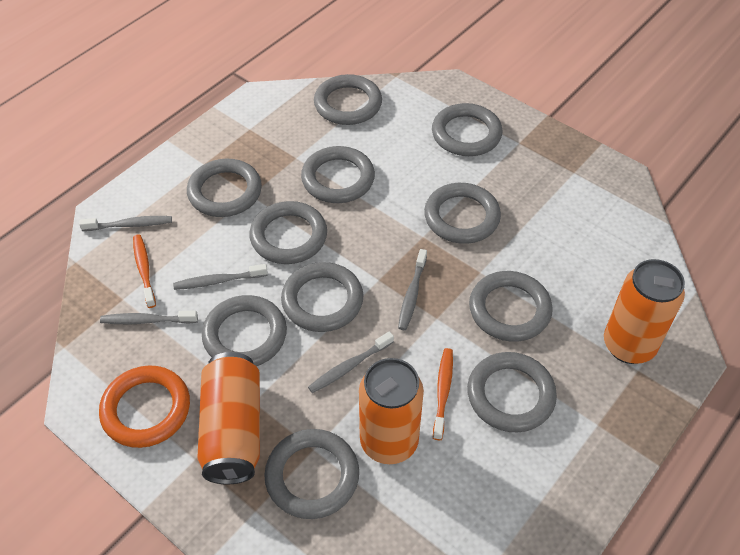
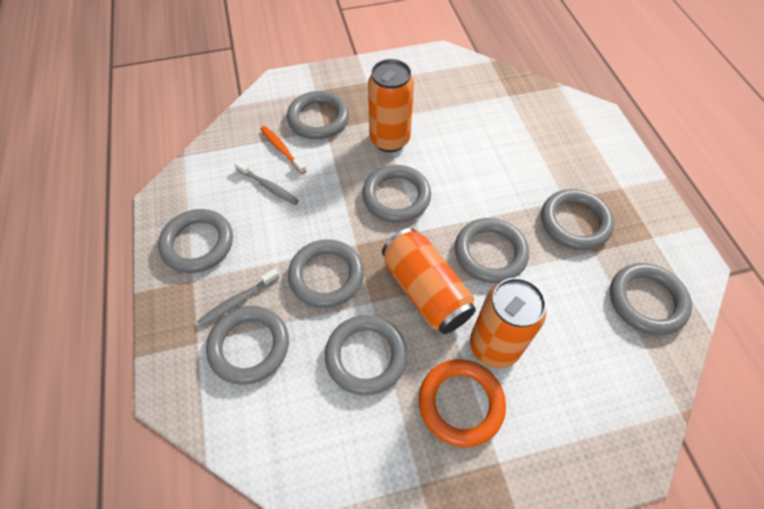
grey ring: [187,159,262,217] [202,295,287,366] [249,201,327,264] [264,429,359,519] [281,262,363,332] [301,146,375,203] [314,74,382,125] [424,183,501,244] [432,103,502,156] [467,352,557,432] [469,271,553,342] = 11 -> [158,209,233,273] [206,306,289,385] [287,91,349,139] [288,239,364,308] [325,315,408,395] [362,165,431,223] [455,218,529,283] [541,189,614,250] [610,263,692,335] = 9
grey toothbrush: [79,216,172,231] [100,311,198,324] [173,264,268,290] [308,331,394,393] [398,249,427,330] = 5 -> [197,268,280,327] [234,161,299,205] = 2
orange toothbrush: [133,234,156,308] [433,348,453,440] = 2 -> [260,126,307,174] = 1

